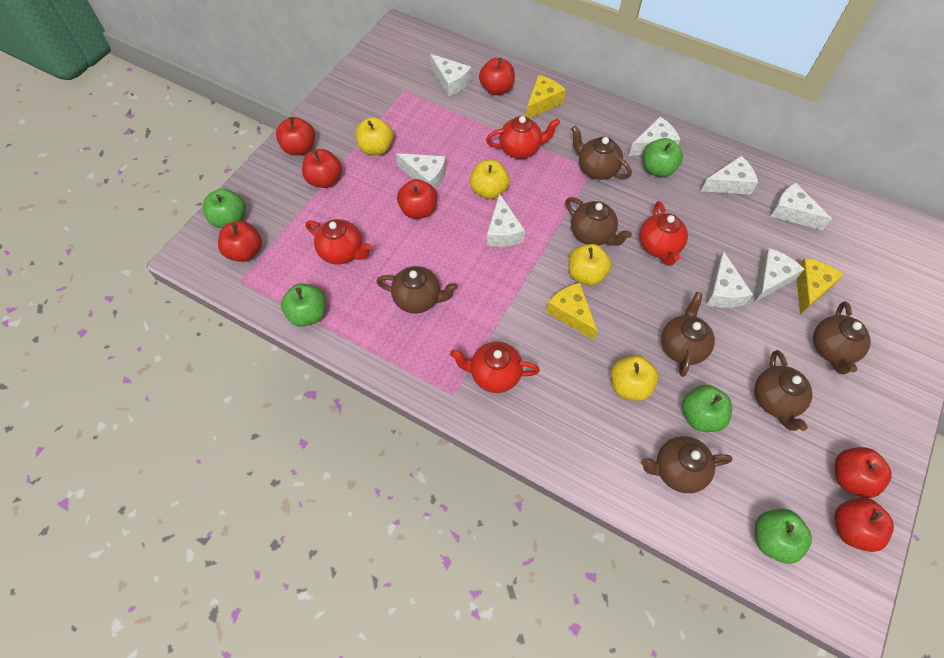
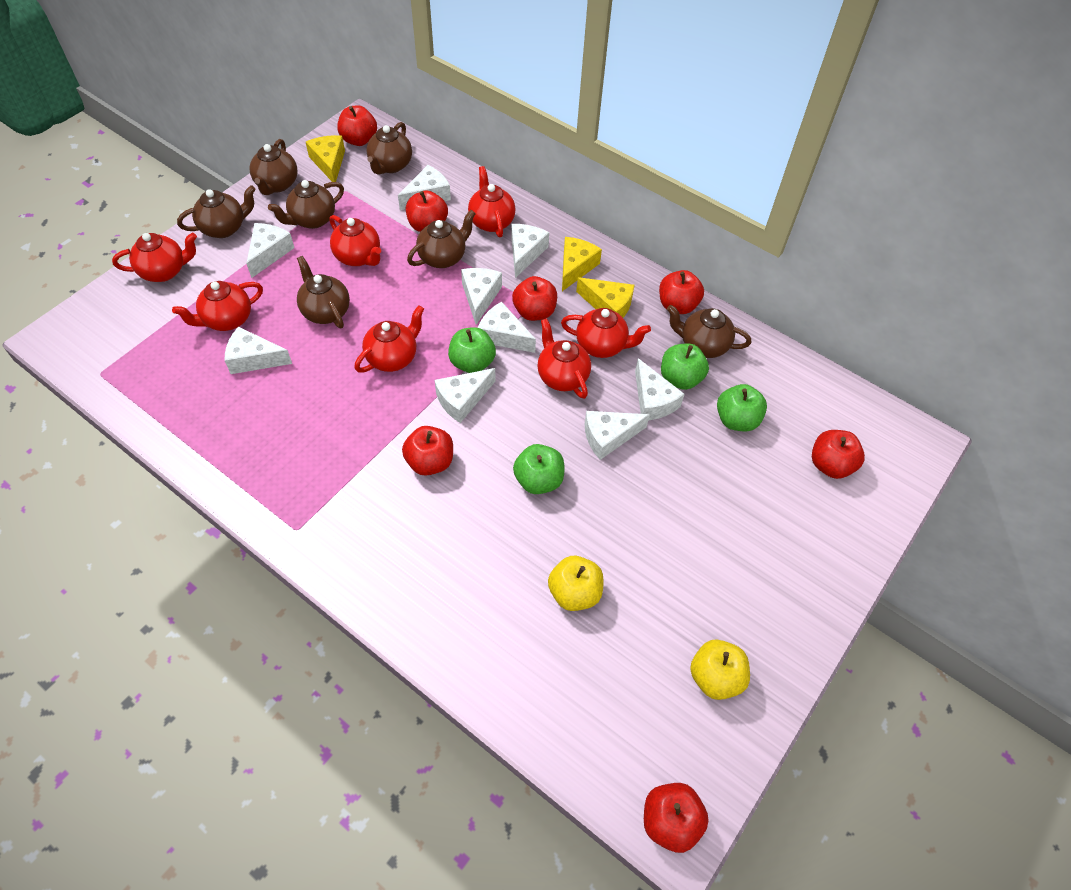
green apple: [203,188,246,228] [281,283,326,327] [643,138,683,177] [682,385,732,432] [755,509,812,564] = 5 -> [448,327,496,373] [513,444,564,494] [661,343,709,390] [717,384,767,431] = 4
red teapot: [306,219,371,265] [450,342,540,393] [486,116,560,159] [639,201,688,266] = 4 -> [112,232,197,282] [172,281,263,331] [329,215,381,266] [354,305,424,373] [468,166,516,237] [537,318,591,399] [561,308,651,358] = 7
white cheese: [396,153,446,189] [430,54,471,97] [487,193,525,247] [629,117,681,156] [701,156,758,194] [706,251,753,308] [754,248,804,302] [770,183,832,230] = 8 -> [225,327,292,374] [246,223,294,278] [398,165,451,210] [435,368,495,423] [461,268,502,325] [478,302,536,353] [511,224,549,278] [585,411,650,460] [635,358,684,420] = 9
yellow apple: [355,117,394,155] [470,160,510,199] [569,244,612,286] [611,355,659,401] = 4 -> [548,556,604,611] [690,640,750,700] = 2

